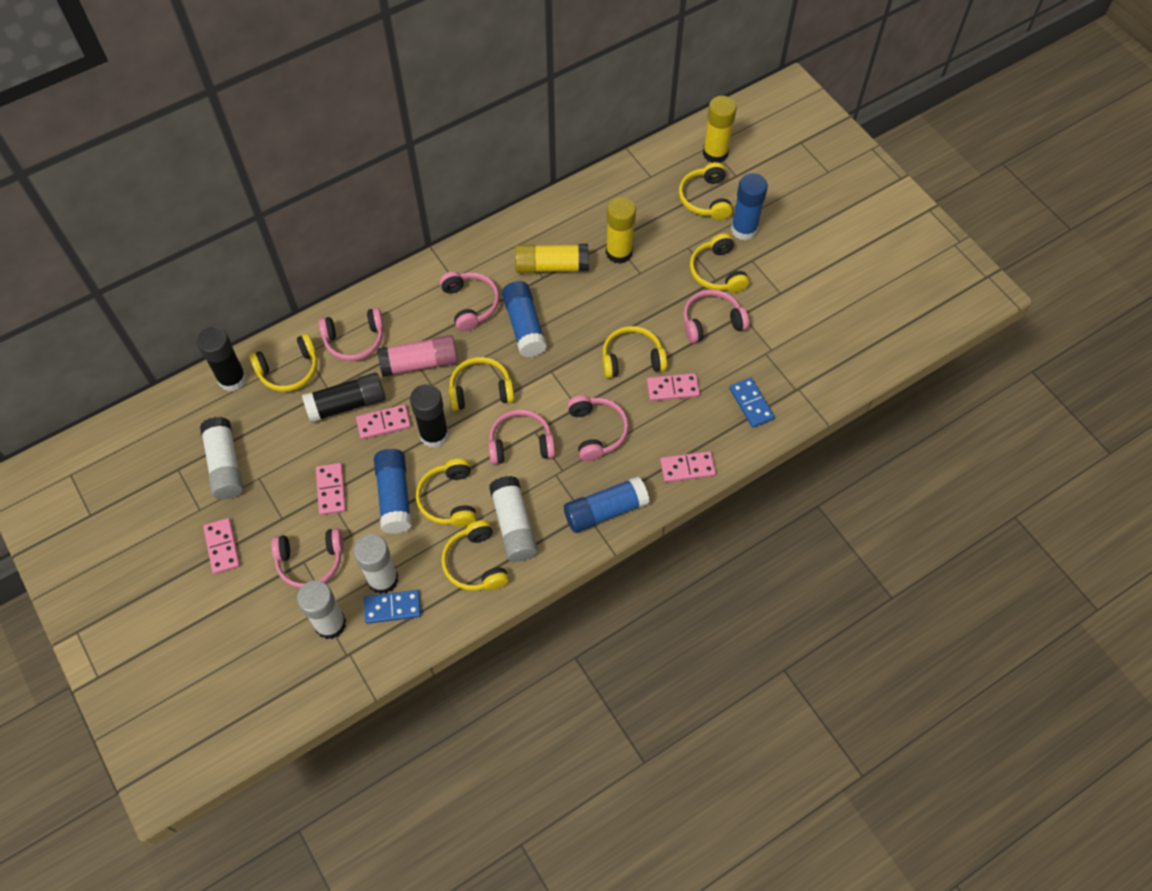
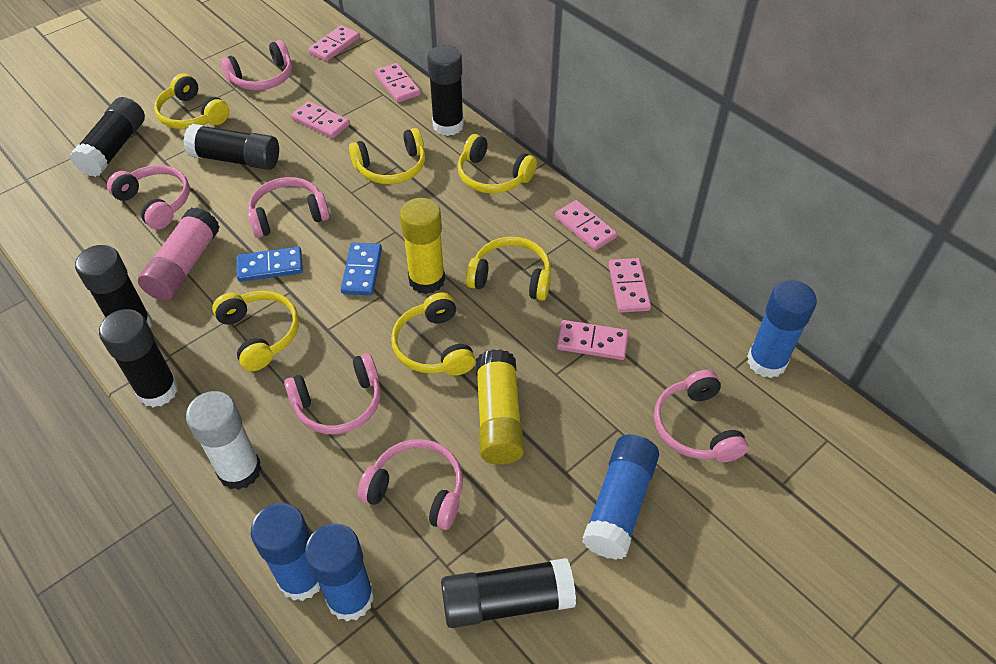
black glue stick: [197,327,247,391] [302,372,386,423] [410,384,449,448] = 3 -> [70,97,145,177] [75,245,153,328] [99,309,178,407] [183,124,279,170] [427,45,464,136] [441,558,576,628] = 6
pink domino: [203,518,240,574] [316,463,346,515] [356,405,411,439] [647,373,700,401] [660,451,716,482] = 5 -> [291,101,350,139] [308,25,360,61] [375,63,421,103] [555,200,617,251] [557,320,629,360] [608,258,651,313] = 6
white glue stick: [200,417,243,500] [297,580,346,639] [353,534,398,594] [489,476,538,562] = 4 -> [186,391,262,490] = 1
yellow glue stick: [515,244,589,273] [606,197,636,264] [703,96,737,163] = 3 -> [400,198,445,294] [476,349,524,465] = 2
yellow headphones: [249,334,317,392] [416,458,477,527] [441,520,509,591] [449,357,514,411] [602,326,667,378] [679,162,732,220] [690,233,749,293] = 7 -> [154,73,229,129] [212,291,299,371] [349,128,426,184] [391,293,476,376] [458,134,537,194] [466,237,551,301] = 6

